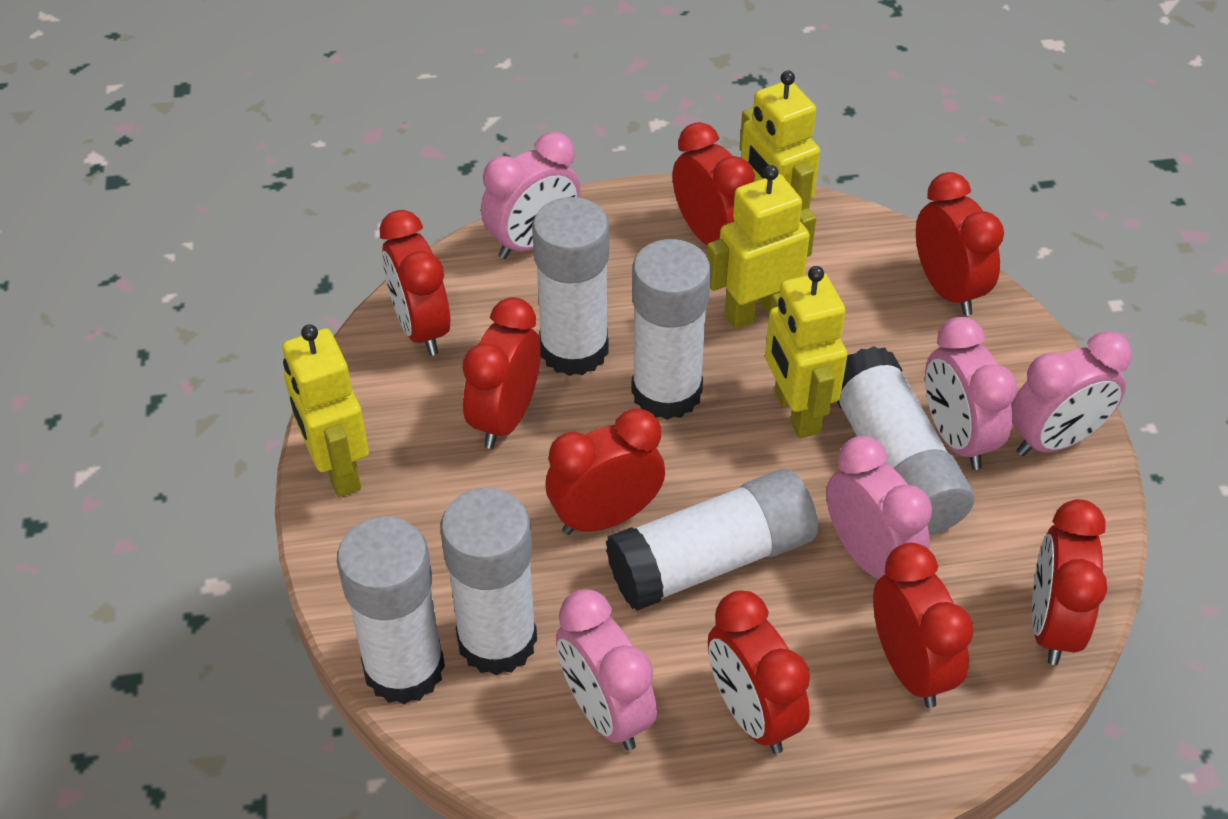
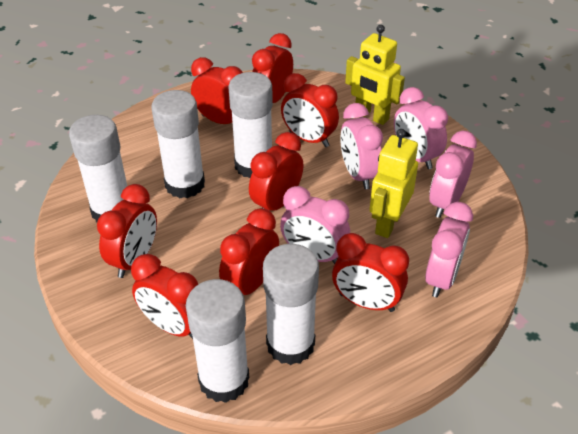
white glue stick: [337,516,445,704] [440,488,537,675] [532,197,609,376] [606,469,818,611] [631,239,711,420] [837,346,974,536] = 6 -> [69,115,127,222] [152,90,205,198] [186,279,249,403] [228,72,273,178] [263,244,319,365] = 5
yellow robot: [282,324,369,497] [707,165,816,329] [739,71,820,210] [765,266,847,438] = 4 -> [345,25,405,125] [369,129,418,238] = 2

